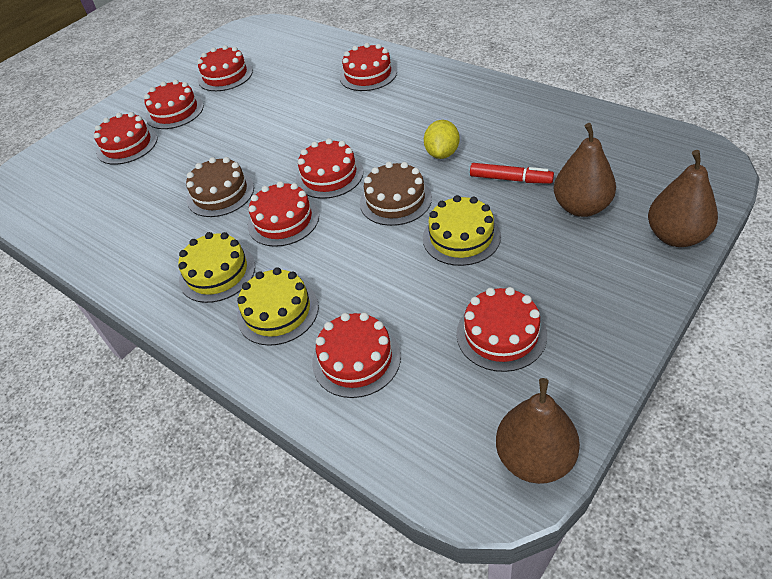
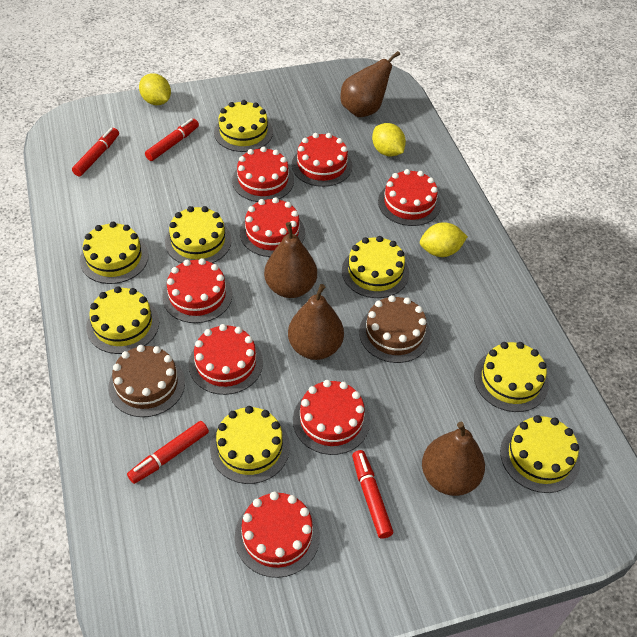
brown pear: [496,378,580,484] [554,123,616,217] [648,150,718,247] = 3 -> [264,222,317,298] [288,284,344,360] [341,51,400,117] [422,422,485,496] = 4
red marker: [470,163,554,184] = 1 -> [72,128,119,176] [127,421,209,484] [145,118,199,161] [352,450,393,539] = 4
yellow cake: [178,232,255,303] [237,267,319,346] [423,195,501,266] = 3 -> [80,222,149,284] [86,286,159,354] [165,206,232,263] [210,406,290,484] [214,100,273,152] [342,236,409,298] [474,342,549,412] [500,415,580,493] = 8
yellow lemon: [424,120,460,159] = 1 -> [139,73,171,105] [372,123,406,156] [420,222,468,257] = 3

